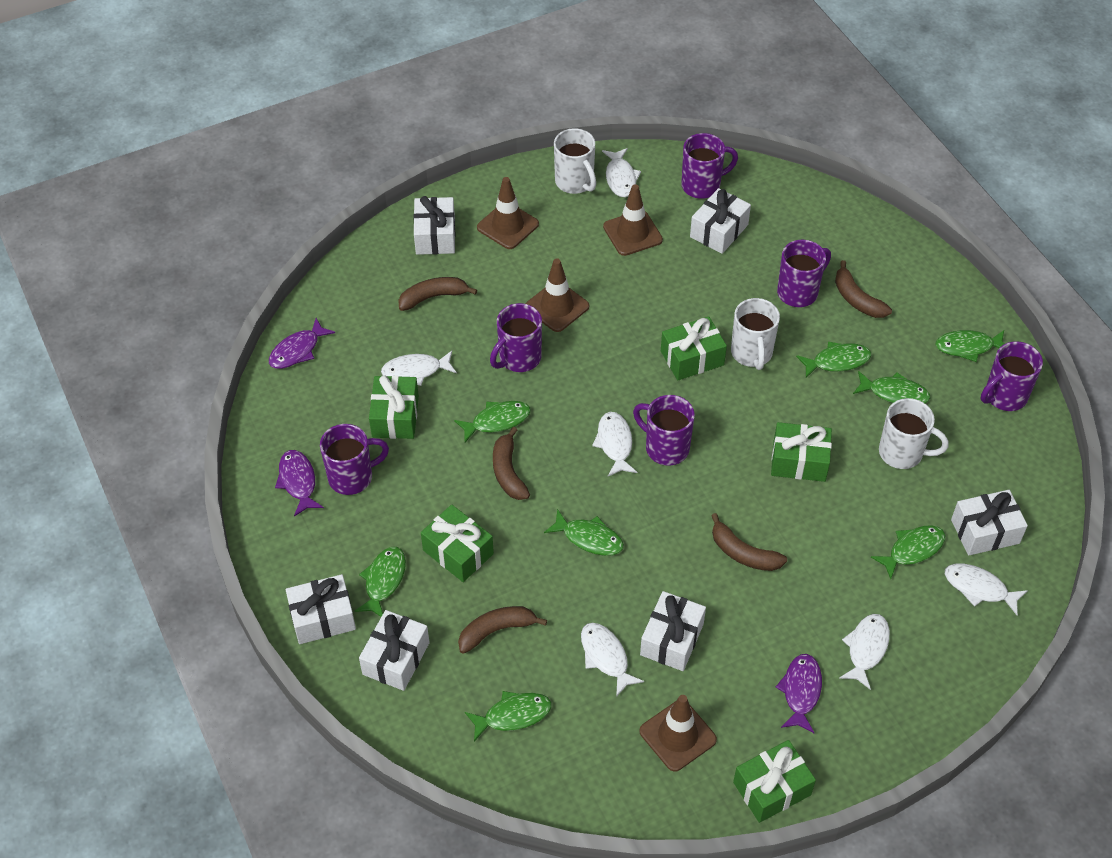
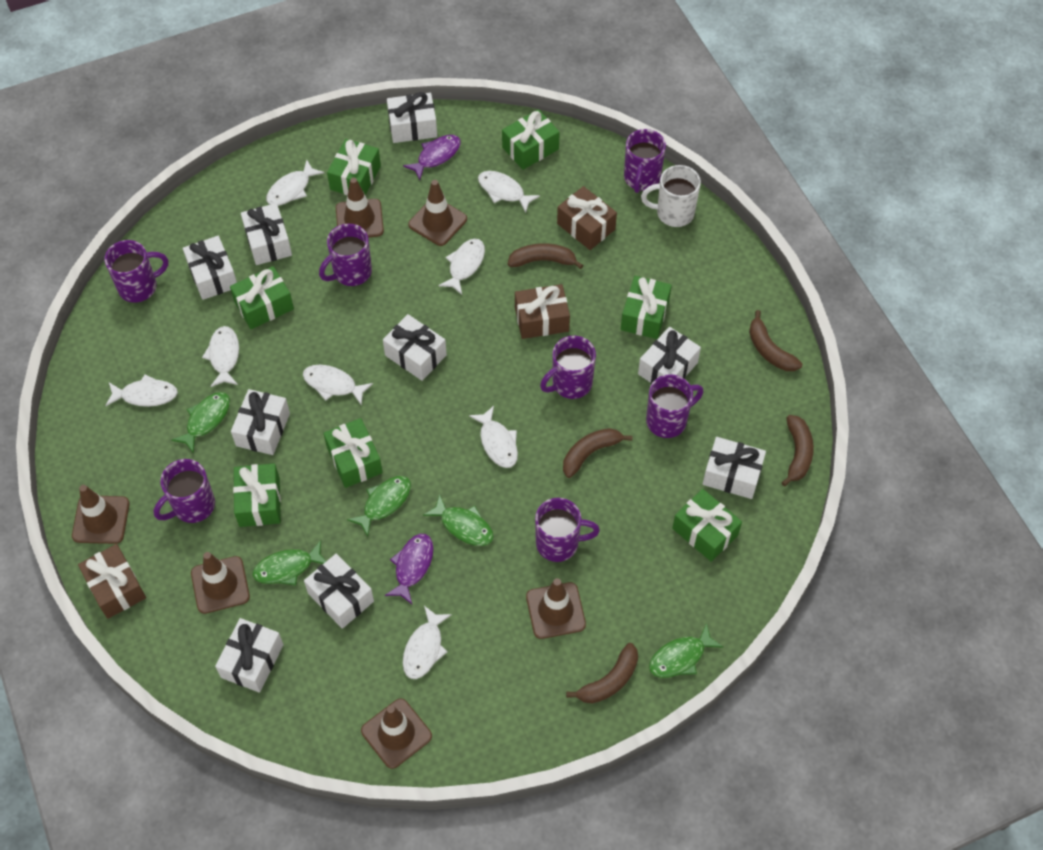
brown gift: none = 0 -> [78,544,146,619] [515,284,570,339] [557,186,617,250] = 3
brown traffic cone: [477,177,539,249] [525,258,589,332] [603,184,663,256] [640,695,717,772] = 4 -> [72,485,130,544] [191,552,250,614] [336,178,384,238] [361,698,432,769] [408,180,467,246] [526,578,586,639] = 6
green fish: [355,547,406,617] [454,401,531,442] [465,691,552,742] [544,509,624,556] [796,342,871,378] [853,371,930,403] [871,525,945,579] [935,330,1004,362] = 8 -> [171,392,230,454] [253,540,326,585] [347,476,411,537] [423,494,494,546] [649,623,723,678] = 5
green gift: [369,375,419,439] [421,505,494,582] [661,316,727,380] [733,740,816,823] [771,422,832,482] = 5 -> [230,266,294,329] [233,463,281,527] [323,418,383,488] [327,139,381,195] [502,109,560,170] [621,276,672,339] [672,489,742,562] = 7
purple fish: [269,318,335,369] [275,450,324,517] [775,654,822,733] = 3 -> [385,534,434,604] [403,135,461,180] = 2
purple mug: [320,424,389,495] [490,303,542,372] [633,395,695,466] [681,133,738,199] [777,240,831,307] [981,341,1043,411] = 6 -> [104,240,168,303] [154,459,215,523] [319,224,372,286] [535,498,600,562] [540,336,596,399] [624,129,666,193] [646,374,704,438] = 7
white fish: [381,351,457,386] [581,623,644,697] [592,412,637,476] [602,148,641,197] [839,614,890,690] [945,564,1028,615] = 6 -> [105,374,178,407] [202,326,239,387] [266,160,324,206] [303,365,373,406] [403,606,452,679] [438,239,485,295] [469,406,518,468] [478,171,540,213] = 8
white gift: [286,574,356,644] [359,610,430,691] [413,196,456,255] [640,591,706,671] [690,188,751,254] [951,490,1028,556] = 6 -> [183,236,237,300] [215,618,284,693] [231,389,290,455] [241,203,292,265] [304,554,374,629] [383,314,447,381] [387,92,437,143] [638,327,701,384] [703,437,766,499] = 9
white mug: [554,128,596,194] [731,298,780,370] [879,398,949,469] = 3 -> [641,165,701,227] = 1

